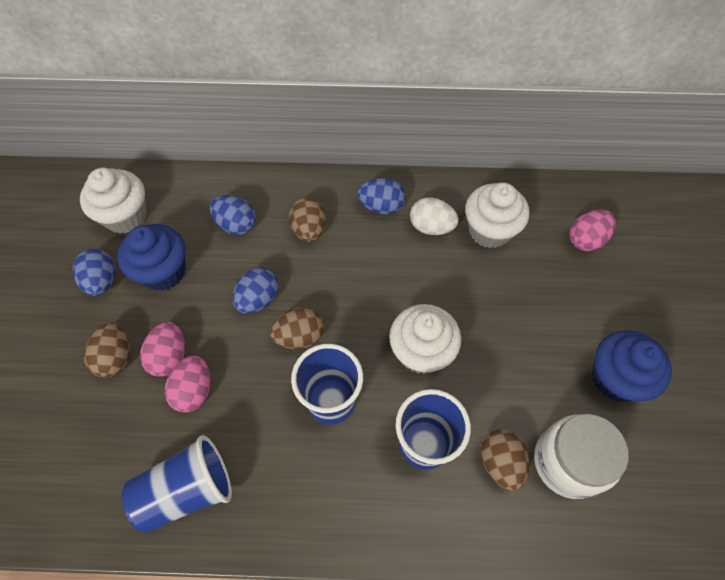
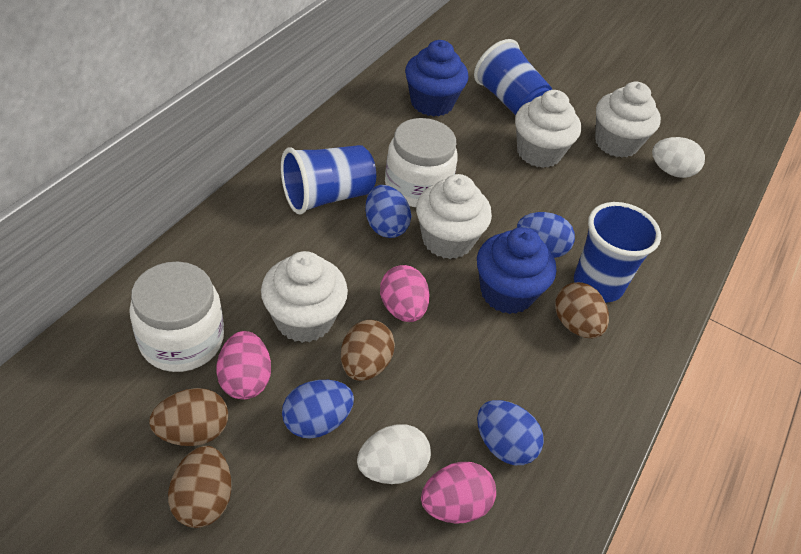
white cupcake: [80,168,147,234] [389,304,461,374] [465,182,530,248] = 3 -> [261,251,348,343] [416,174,492,259] [515,90,581,168] [595,81,661,158] = 4
white egg: [410,198,459,235] = 1 -> [357,425,431,484] [652,137,705,178] = 2
white jar: [534,414,629,499] = 1 -> [129,261,224,372] [385,118,458,207] = 2

